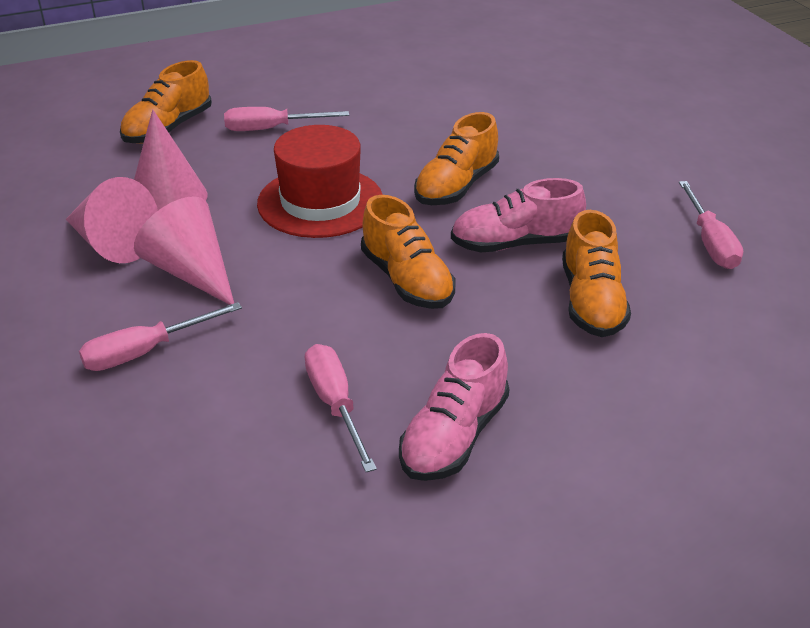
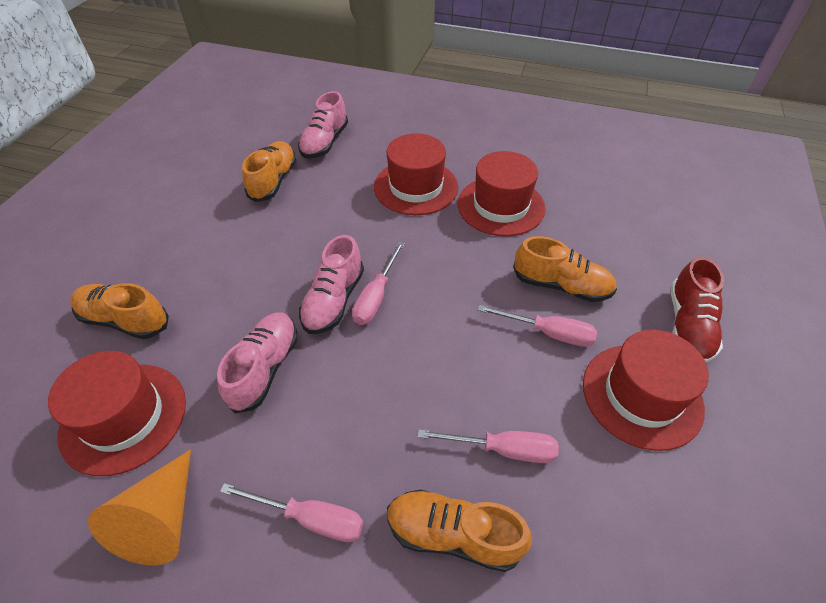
orange cone: none = 0 -> [88,449,191,565] = 1
pink cone: [66,177,158,263] [134,109,208,210] [134,196,234,305] = 3 -> none = 0
pink shoe: [399,333,509,481] [451,178,586,252] = 2 -> [217,312,298,414] [298,91,348,158] [299,235,364,334] = 3
red hat: [257,125,383,238] = 1 -> [48,351,186,476] [374,133,458,215] [457,151,545,236] [583,330,709,451] = 4
red shoe: none = 0 -> [670,257,724,363] = 1

